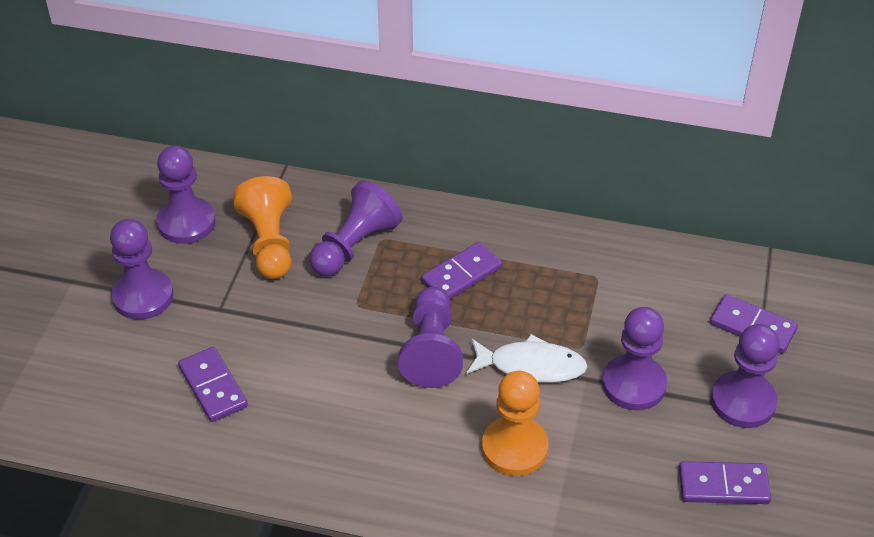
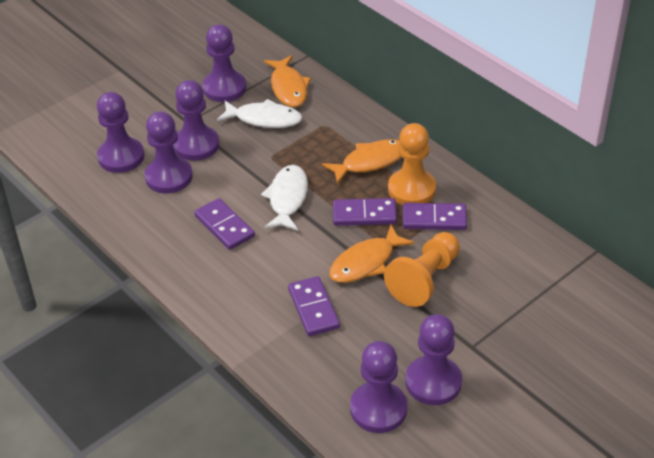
orange fish: none = 0 -> [264,55,311,107] [322,139,401,184] [329,225,415,283] = 3
white fish: [467,334,588,383] = 1 -> [217,99,302,128] [261,165,308,231] = 2

